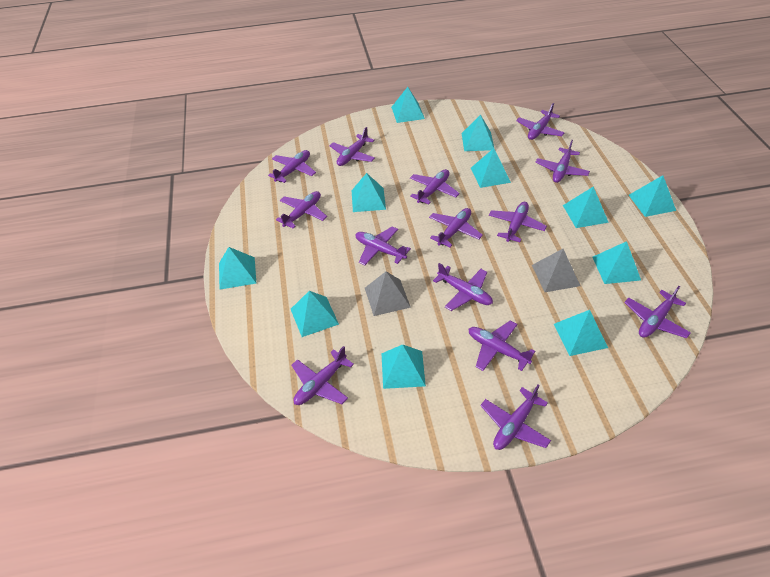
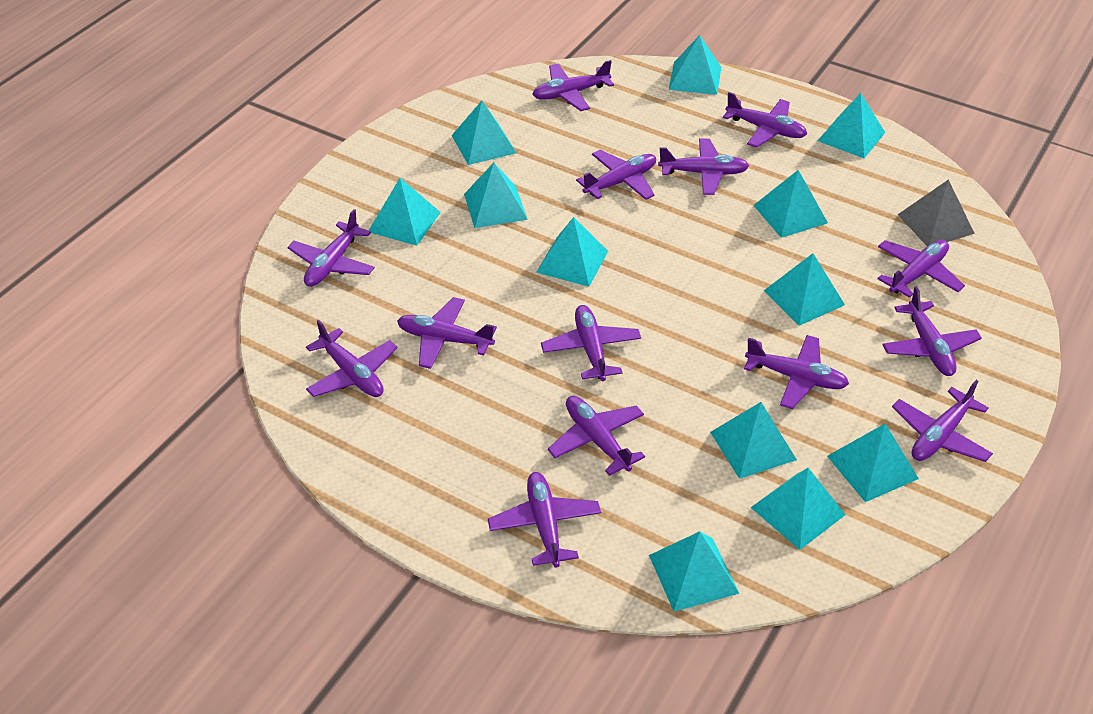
grey pyramid: [365,271,411,316] [532,249,581,292] = 2 -> [898,179,975,246] = 1
turquoise pyramid: [219,247,257,289] [291,291,339,337] [352,173,386,212] [382,344,426,389] [391,87,425,123] [461,115,494,151] [471,148,511,188] [554,310,608,356] [563,186,609,228] [593,241,641,284] [629,175,676,217] = 11 -> [369,178,441,246] [451,101,516,165] [464,163,528,228] [536,217,608,287] [649,531,740,612] [669,35,721,95] [710,402,797,479] [750,468,846,550] [753,170,828,238] [764,253,845,326] [818,93,885,158] [827,424,919,502] = 12

